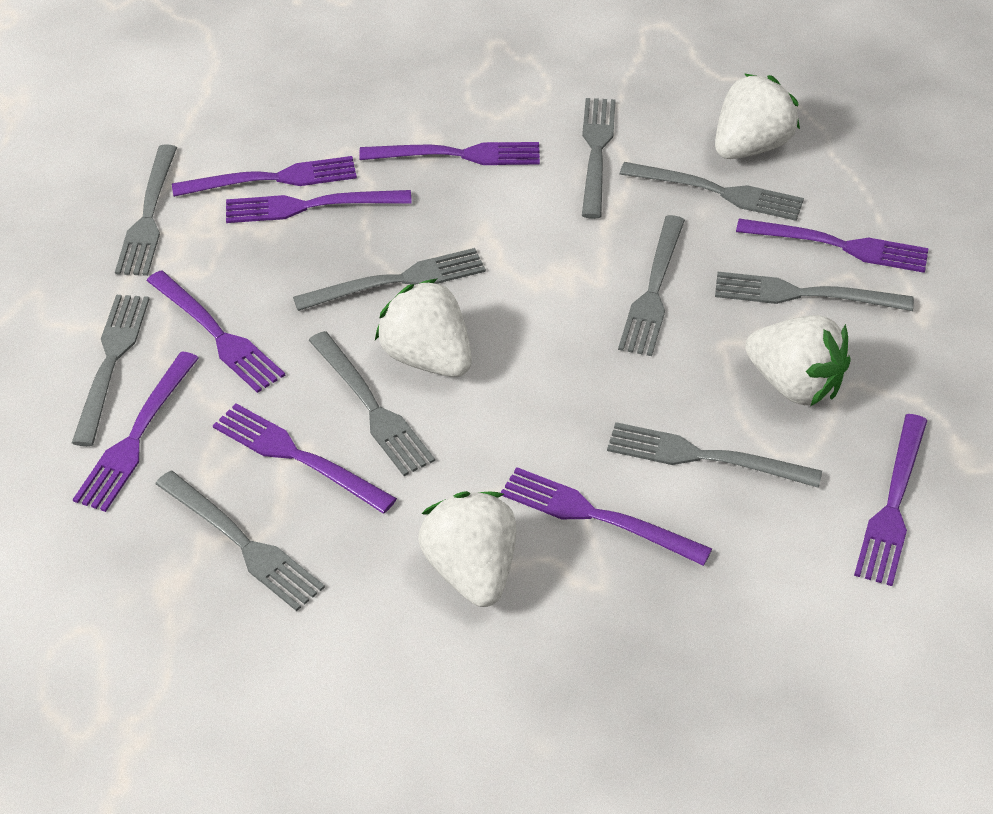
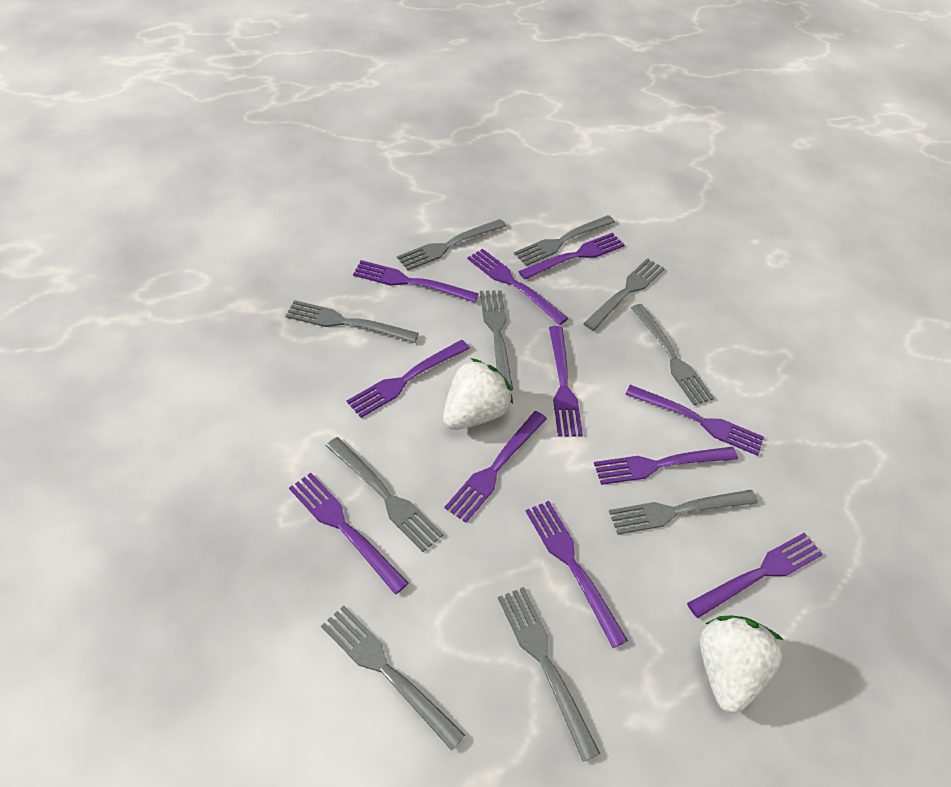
purple fork: [73,351,199,512] [146,270,285,393] [172,156,357,197] [213,403,397,514] [226,190,412,223] [359,142,540,165] [500,467,712,566] [736,218,929,273] [854,414,928,586] = 9 -> [289,473,409,594] [347,340,470,418] [353,260,479,303] [444,411,547,523] [467,249,568,325] [518,233,625,280] [526,501,628,648] [549,326,583,437] [594,447,738,485] [625,385,764,456] [687,533,823,618] = 11
white strawberry: [375,278,472,377] [418,491,516,607] [715,73,800,159] [745,315,851,406] = 4 -> [443,358,513,430] [700,615,783,713] = 2

